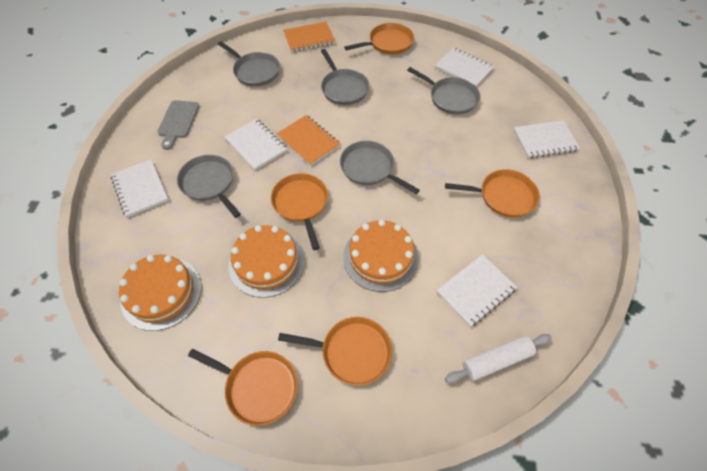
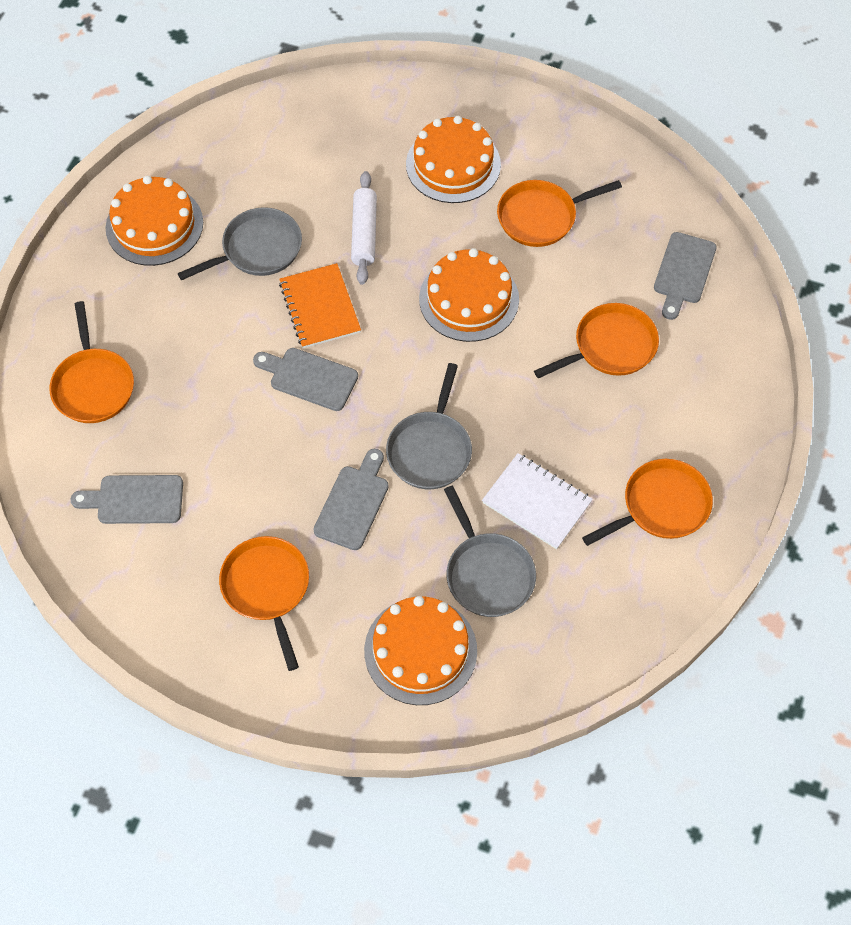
grey cutting board: [157,100,200,150] = 1 -> [70,475,183,524] [253,348,358,411] [313,449,389,550] [654,232,717,320] = 4
grey pan: [177,155,241,218] [218,41,280,87] [321,49,369,105] [340,141,420,194] [407,67,480,115] = 5 -> [178,207,302,280] [386,363,472,489] [444,486,536,617] = 3
orange cake: [119,255,201,331] [228,225,305,298] [343,219,419,292] = 3 -> [105,176,203,266] [364,596,477,705] [406,116,501,203] [419,248,519,342] = 4
orange notebook: [277,115,341,166] [283,22,335,52] = 2 -> [279,263,361,348] = 1
white notebook: [111,159,169,218] [225,119,287,170] [435,48,494,87] [436,254,517,327] [514,120,580,158] = 5 -> [482,453,593,549] = 1

